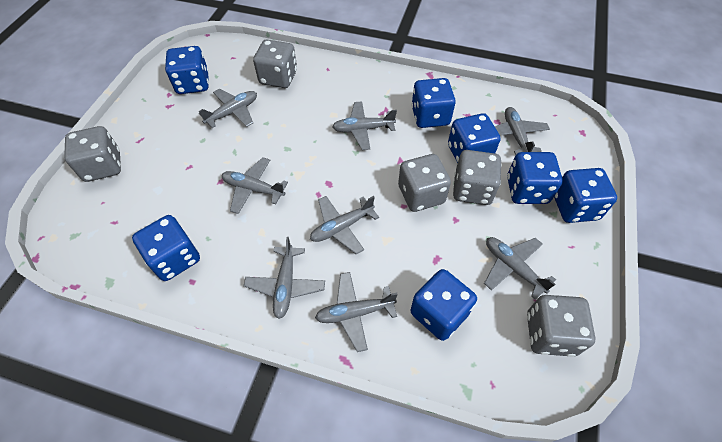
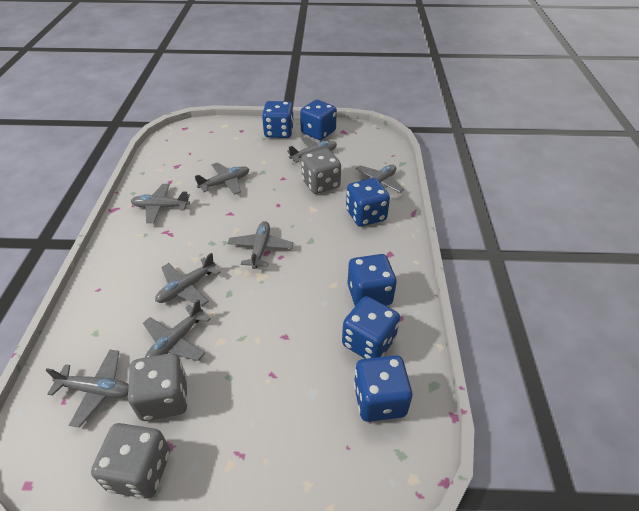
blue dice: [132,215,200,281] [165,46,209,94] [411,78,456,128] [411,269,477,341] [448,113,500,163] [507,152,563,204] [554,168,617,223] = 7 -> [262,101,294,138] [300,100,337,140] [342,296,400,359] [346,178,390,227] [347,254,397,306] [354,355,412,422] = 6
grey dice: [64,126,121,182] [253,40,297,88] [398,154,451,212] [453,150,501,205] [527,295,595,357] = 5 -> [91,423,170,499] [128,353,188,421] [301,148,341,194] = 3

